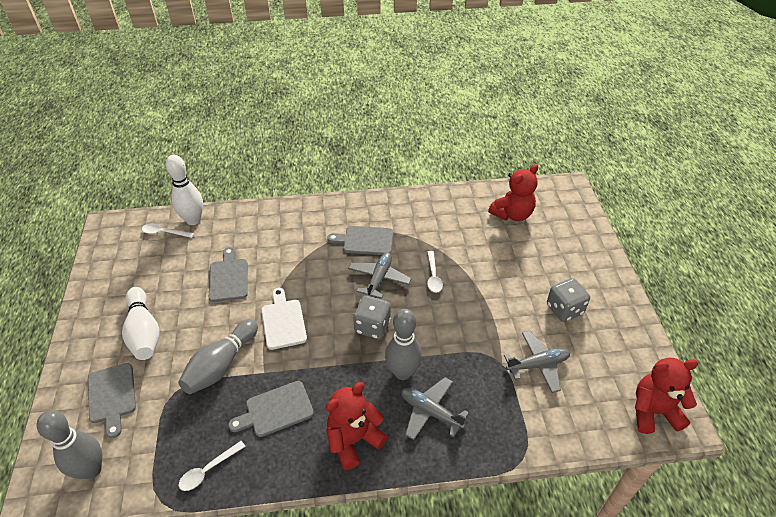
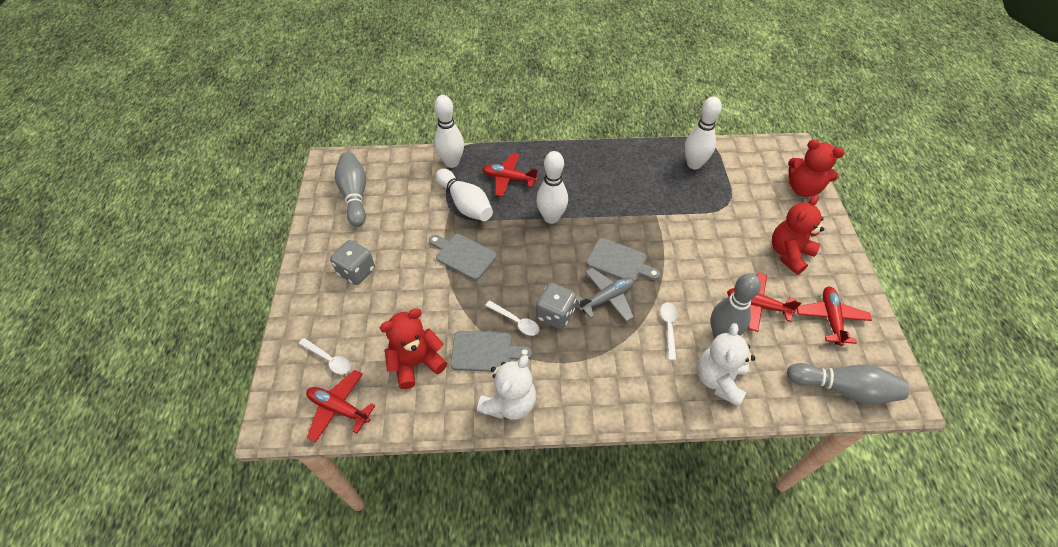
grey cutting board: [88,363,136,438] [209,247,248,302] [228,381,314,437] [327,226,393,255] = 4 -> [429,234,497,280] [450,331,532,372] [587,238,661,282] = 3
grey plane: [348,252,412,299] [401,377,469,440] [504,331,570,393] = 3 -> [576,268,634,322] = 1
red plane: none = 0 -> [306,370,376,442] [482,153,538,197] [727,273,802,332] [797,287,872,346] = 4
white bowling pin: [122,287,160,360] [166,155,203,225] = 2 -> [434,95,464,168] [436,169,493,221] [536,151,568,224] [685,96,722,169] = 4
white cutting board: [261,288,307,350] = 1 -> none = 0
white teddy bear: none = 0 -> [477,355,536,420] [697,323,755,407] = 2

